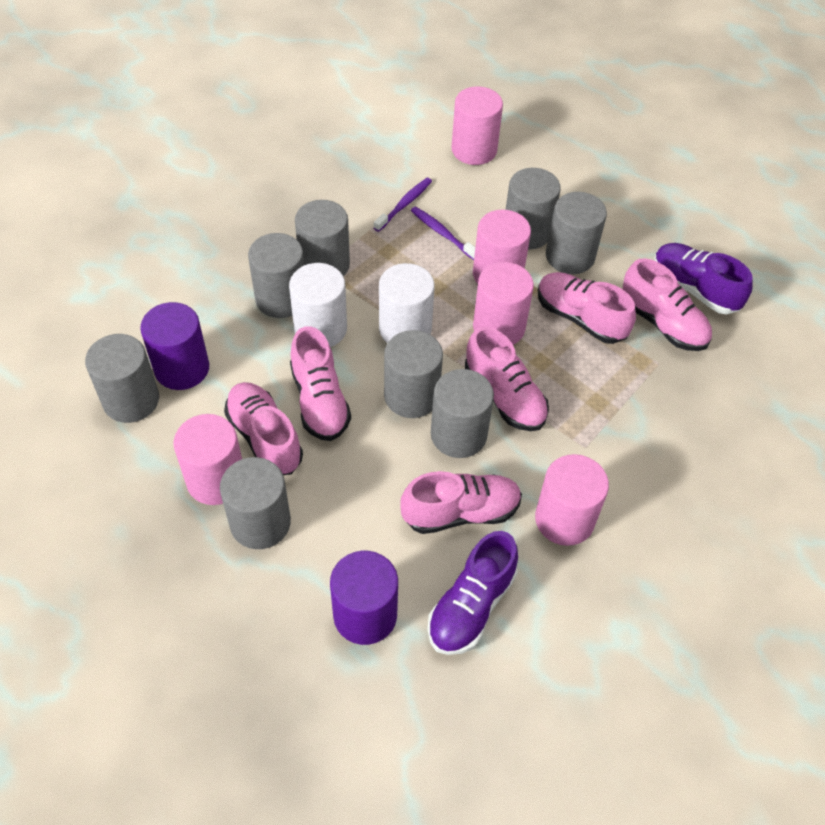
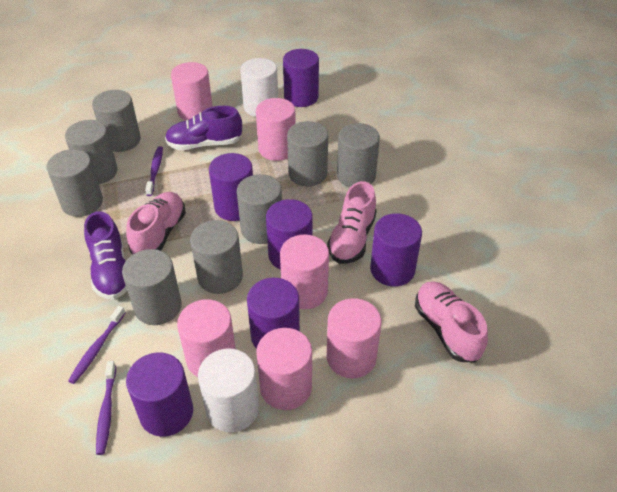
pink cylinder: [174,414,242,505] [452,86,503,165] [473,210,531,284] [473,262,534,345] [535,454,609,546] = 5 -> [171,62,213,121] [177,299,236,377] [256,98,296,161] [256,328,312,410] [280,234,329,309] [326,298,381,379] = 6
pink shoe: [224,382,303,475] [290,326,351,441] [400,471,522,534] [465,327,549,431] [538,272,636,344] [623,259,712,351] = 6 -> [126,192,186,254] [327,181,377,264] [415,281,488,362] = 3
purple cylinder: [140,302,209,390] [330,551,398,645] = 2 -> [126,352,193,437] [209,153,253,221] [247,278,300,349] [266,199,313,270] [283,49,319,107] [370,213,422,287] = 6
purple toothbrush: [374,178,432,232] [411,206,475,260] = 2 -> [68,306,126,384] [96,361,116,455] [145,146,163,196] = 3

